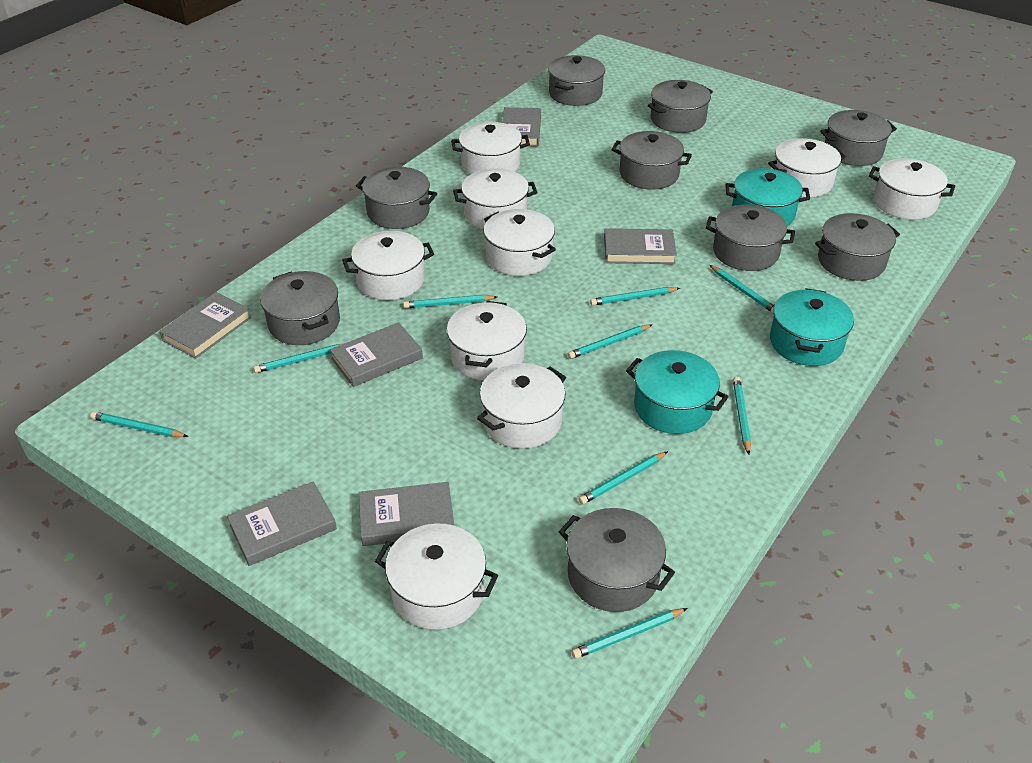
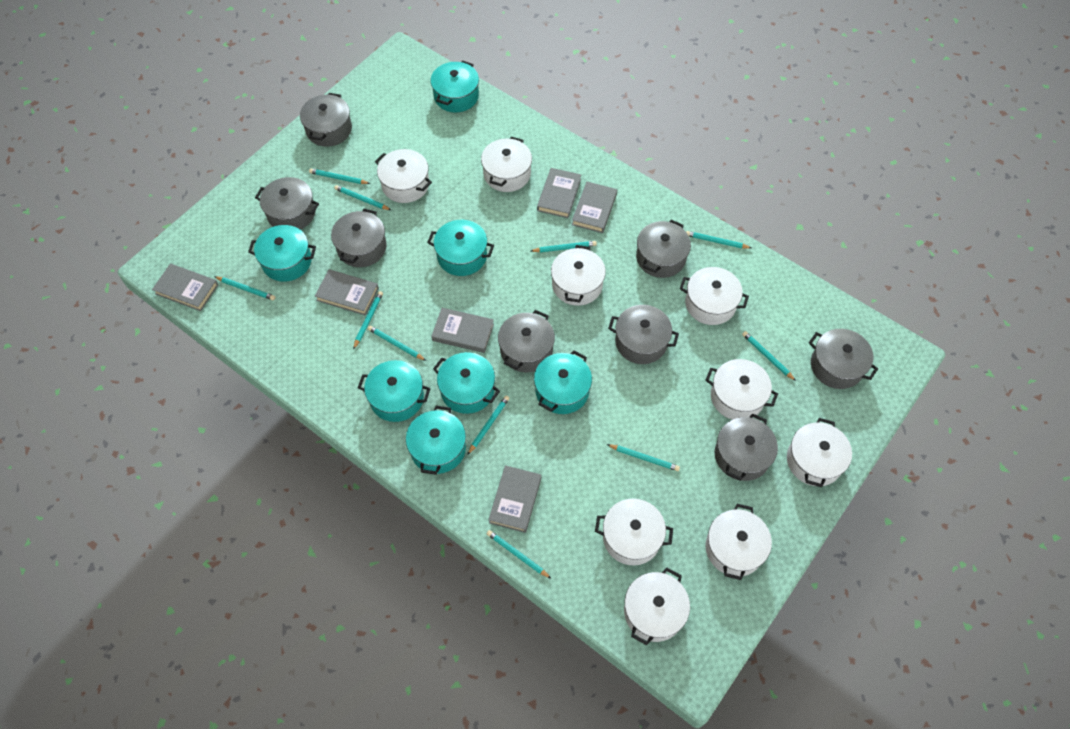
grey pot: [260,271,340,345] [356,167,437,229] [548,55,605,106] [559,508,675,612] [611,131,692,190] [648,80,713,133] [706,205,795,271] [815,213,900,281] [820,110,897,166] = 9 -> [255,177,319,230] [300,93,352,147] [331,209,387,267] [498,310,555,372] [608,305,679,364] [636,220,691,278] [714,413,778,481] [809,329,878,389] = 8
turquoise pencil: [90,412,188,437] [253,344,342,373] [403,295,497,308] [568,324,652,359] [572,608,688,659] [579,451,668,504] [590,287,680,306] [710,265,774,313] [733,377,751,455] = 9 -> [214,276,275,300] [309,169,370,184] [334,185,391,210] [353,291,383,350] [368,325,426,361] [467,396,510,455] [487,530,551,579] [531,241,597,252] [607,444,680,471] [686,231,751,249] [742,331,796,381] = 11
turquoise pot: [626,350,729,434] [725,168,810,226] [770,288,854,366] = 3 -> [248,225,316,282] [358,360,431,422] [406,406,466,475] [427,220,494,276] [431,60,479,112] [433,352,500,414] [534,351,592,414] = 7

